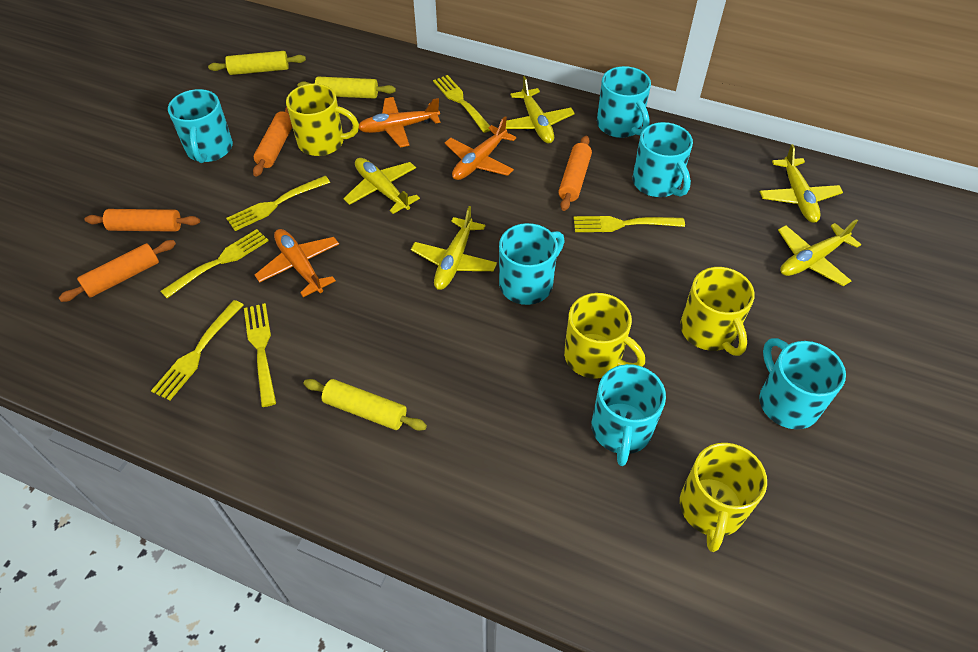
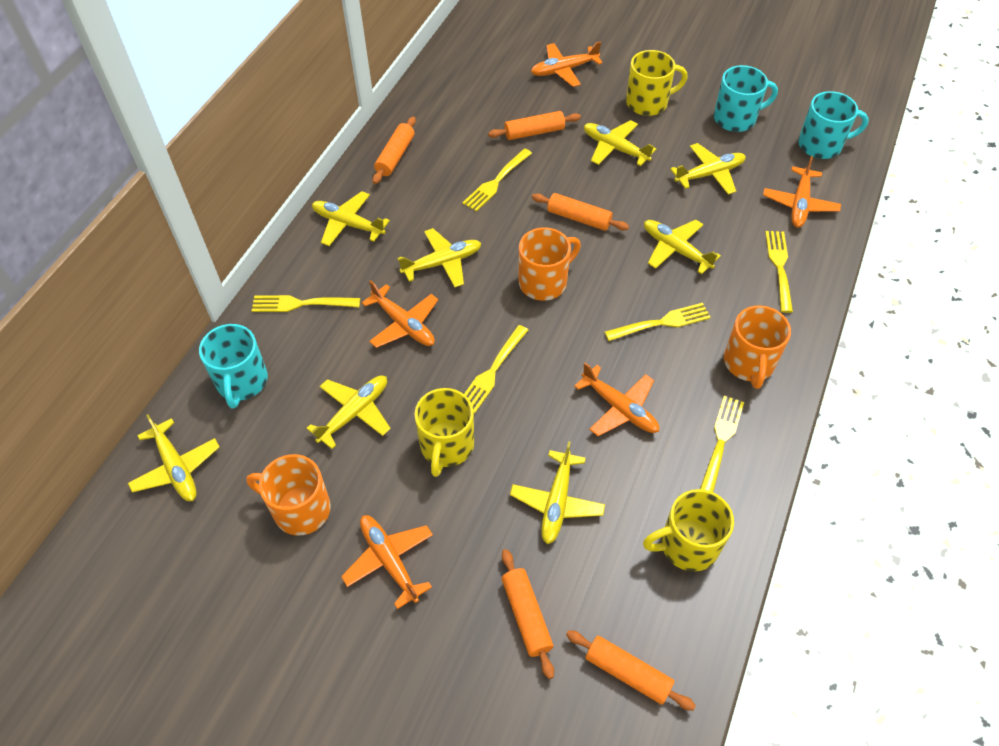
orange mug: none = 0 -> [246,454,331,535] [519,227,581,301] [724,305,791,389] = 3
orange plane: [255,229,339,297] [359,97,440,147] [445,116,516,180] = 3 -> [341,515,433,609] [362,280,438,348] [531,41,603,87] [574,363,659,436] [763,156,841,228] = 5
orange rolling pin: [59,240,176,302] [85,209,200,232] [253,107,292,177] [558,135,592,211] = 4 -> [373,117,416,184] [488,111,581,140] [502,549,554,679] [532,193,629,231] [566,630,696,711] = 5
turquoise mug: [168,89,233,163] [499,223,565,305] [592,364,666,466] [597,66,651,138] [633,122,693,197] [759,338,846,429] = 6 -> [199,324,268,408] [714,65,778,132] [798,91,869,159] = 3
yellow mug: [286,84,359,156] [564,293,645,379] [680,267,755,356] [680,443,767,552] = 4 -> [414,388,474,477] [626,50,687,116] [643,489,734,572] = 3
yellow plane: [343,158,420,214] [411,206,497,290] [500,76,575,143] [759,144,843,223] [778,219,861,286] = 5 -> [128,414,220,501] [306,375,391,449] [312,191,390,246] [397,228,481,287] [510,441,605,544] [584,120,656,166] [644,220,721,274] [670,143,746,195] = 8
yellow rolling pin: [208,51,306,75] [297,77,396,99] [304,379,427,431] = 3 -> none = 0

